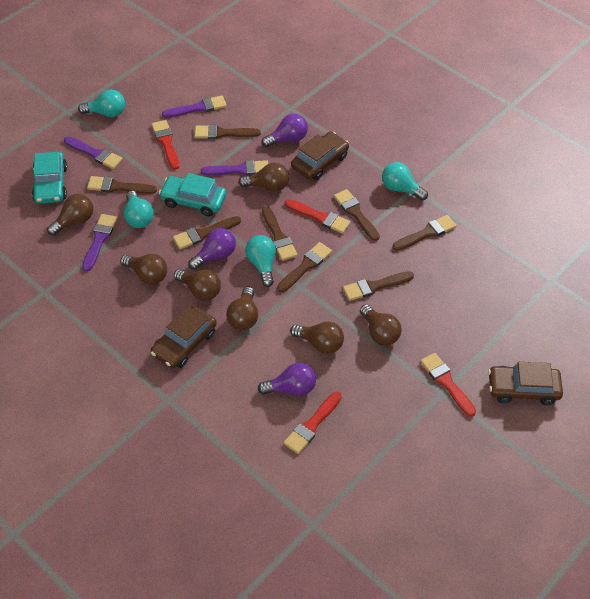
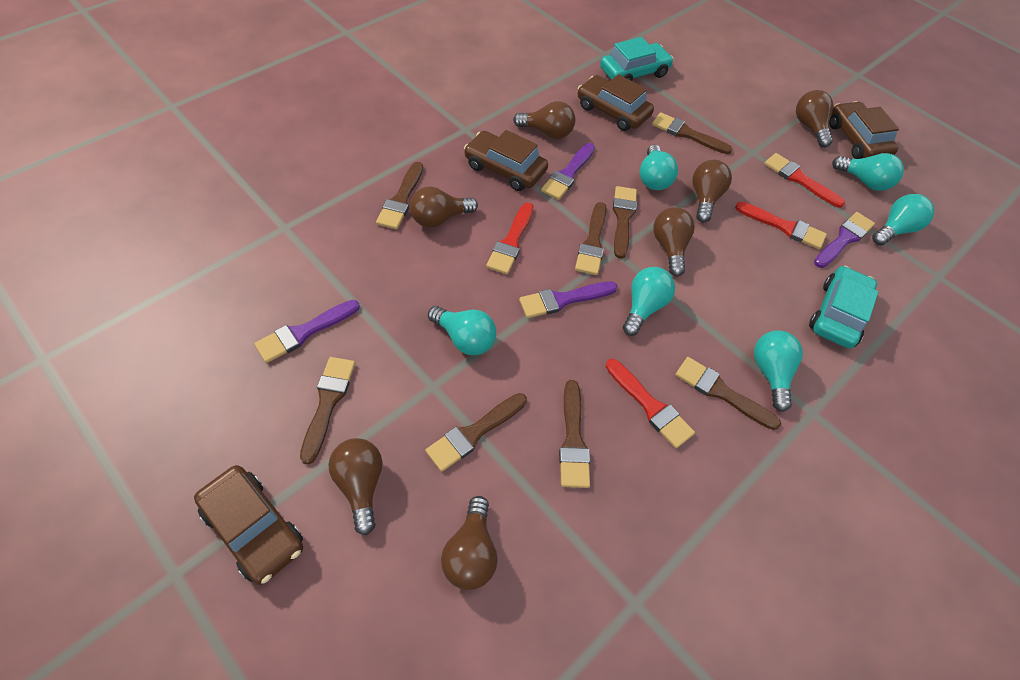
brown car: [151,306,217,368] [291,132,349,180] [488,362,563,405] = 3 -> [194,465,303,585] [464,130,548,191] [578,74,654,131] [829,101,899,159] = 4
purple light bulb: [188,228,236,270] [258,363,316,396] [261,114,308,147] = 3 -> none = 0
turquoise light bulb: [78,89,125,117] [124,191,154,228] [245,235,276,287] [382,162,428,200] = 4 -> [428,306,496,355] [623,267,675,336] [640,145,678,190] [754,330,803,412] [832,153,904,191] [872,194,934,245] = 6

